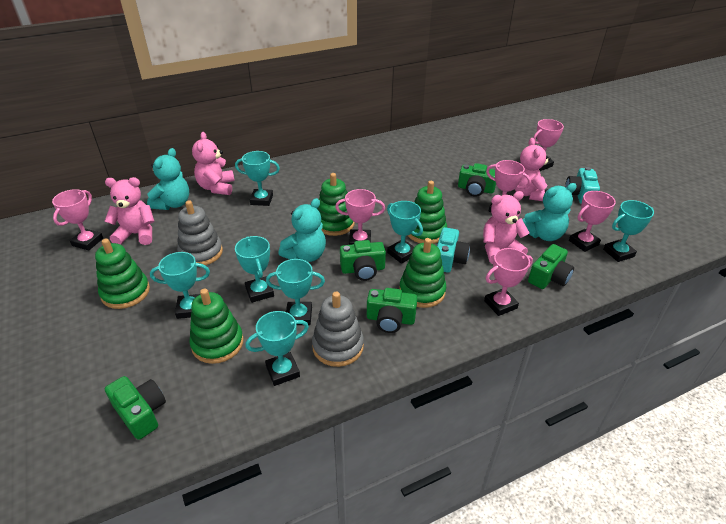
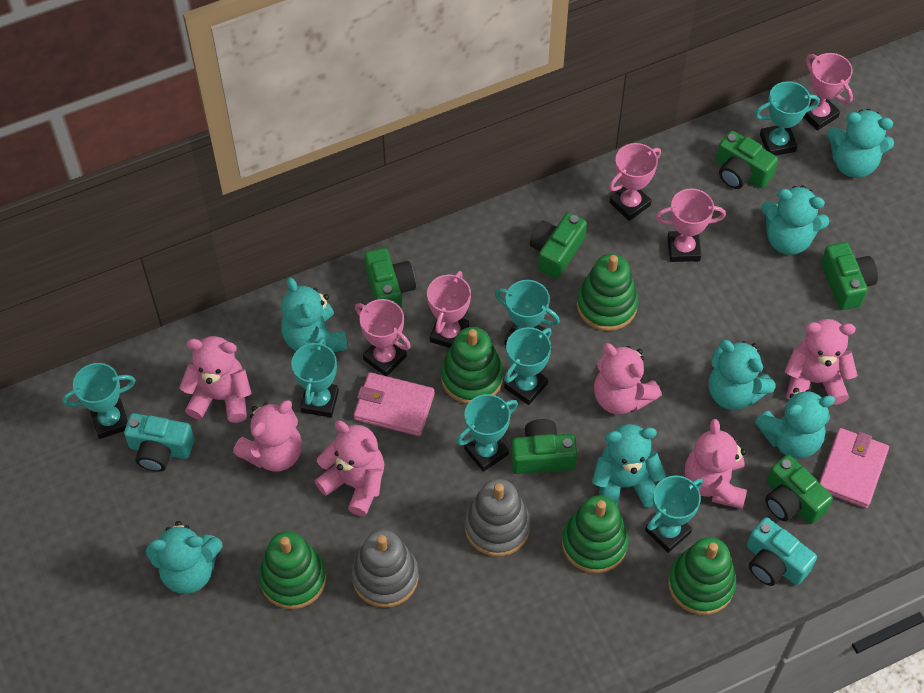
green camera: [105,376,166,440] [340,240,386,281] [367,288,417,333] [458,163,496,197] [528,244,574,289] = 5 -> [364,248,416,309] [511,419,577,474] [530,212,587,279] [716,131,778,189] [765,455,833,524] [821,242,878,310] = 6
pink teddy bear: [104,177,154,245] [192,132,235,195] [483,191,530,264] [515,138,551,201] = 4 -> [179,336,252,423] [233,400,302,472] [314,421,384,516] [594,343,662,415] [685,419,747,509] [784,319,857,405] = 6
pink trophy: [52,189,103,251] [335,189,385,245] [484,248,533,316] [486,160,531,212] [533,119,564,171] [569,191,616,252] = 6 -> [355,299,411,376] [427,271,471,348] [609,143,661,221] [655,188,726,262] [804,53,853,130] = 5
pink wallet: none = 0 -> [354,372,435,436] [819,428,889,509] = 2
turquoise teddy bear: [147,148,189,210] [278,198,326,262] [523,183,577,241] = 3 -> [146,521,223,594] [281,278,348,352] [592,424,666,507] [708,340,775,410] [755,388,835,459] [761,185,829,255] [827,109,894,178] = 7

